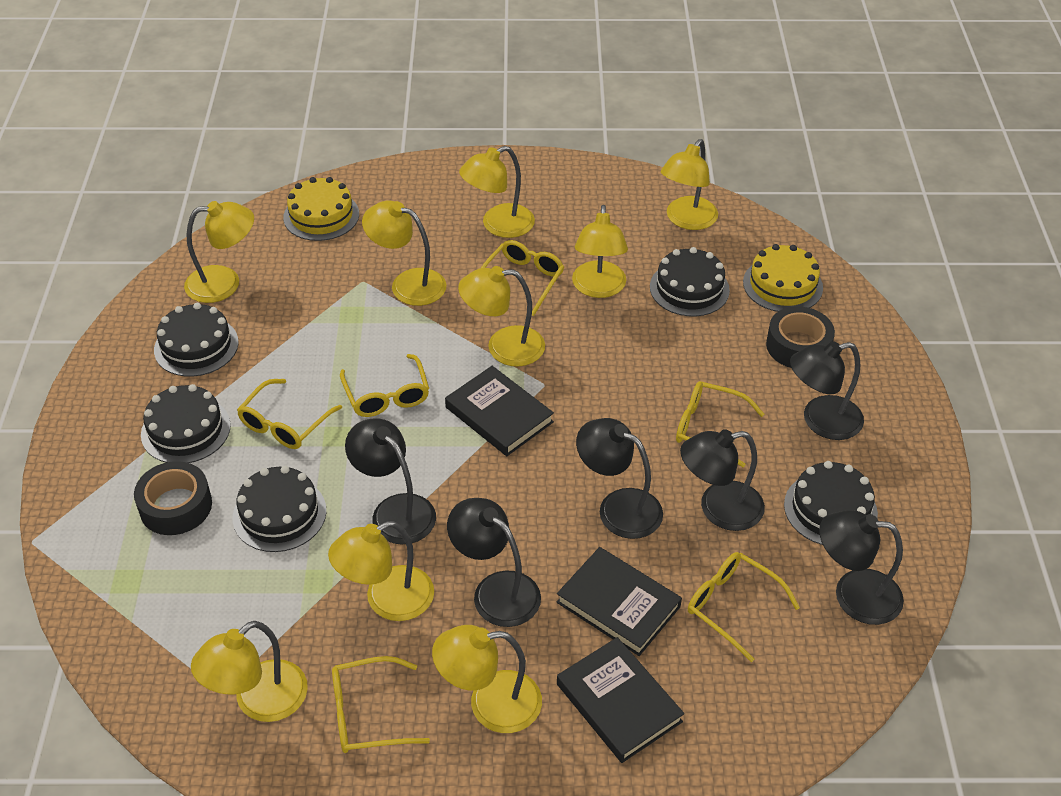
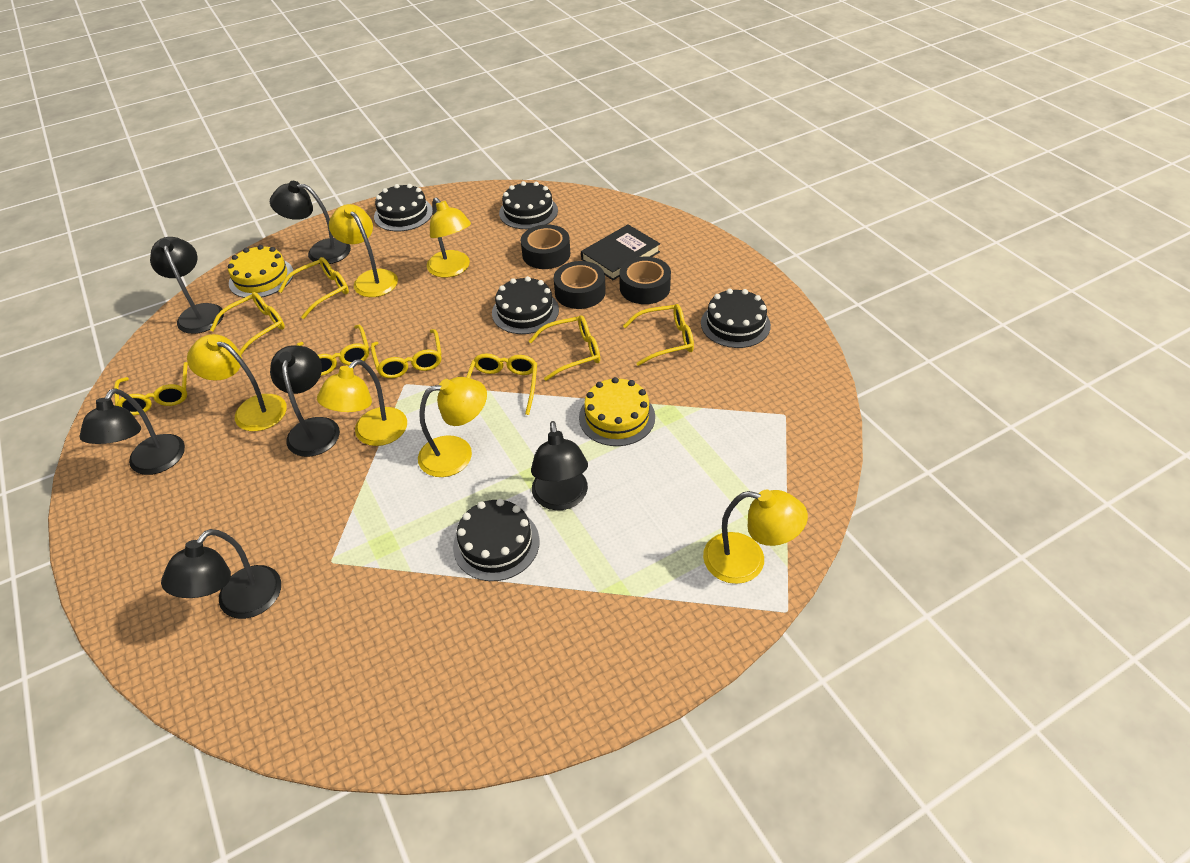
black book: [445,366,554,456] [557,547,682,656] [557,637,684,763] = 3 -> [581,224,660,280] = 1
black tape: [134,461,212,535] [766,306,835,368] = 2 -> [521,225,570,269] [554,261,606,309] [619,257,671,304] = 3
yellow glasses: [237,379,342,449] [332,656,430,753] [340,354,429,417] [481,240,564,316] [676,381,764,468] [688,552,800,662] = 6 -> [114,362,188,415] [210,292,285,355] [278,257,349,319] [297,325,369,376] [371,329,442,378] [467,354,537,415] [529,315,600,381] [623,304,694,366] = 8
yellow lamp: [184,201,254,303] [191,621,308,722] [328,521,434,621] [362,201,446,306] [432,625,542,733] [458,266,545,367] [459,146,535,238] [572,205,628,298] [661,139,718,230] = 9 -> [187,334,287,431] [317,359,407,446] [329,204,398,297] [418,377,487,477] [427,198,471,278] [703,490,808,584] = 6

